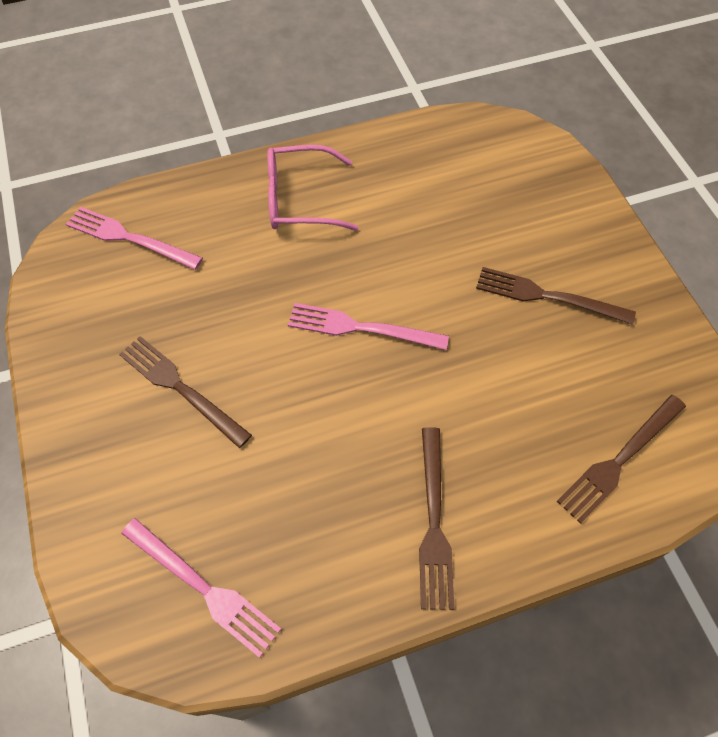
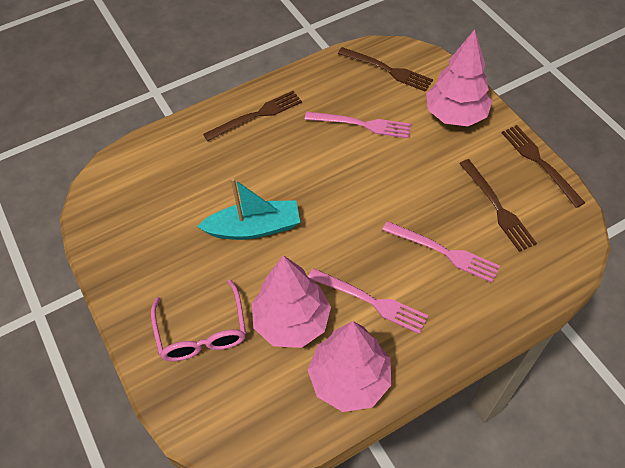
pink tree: none = 0 -> [252,255,331,348] [308,321,391,412] [426,29,492,126] = 3
turquoise boat: none = 0 -> [197,178,300,240] = 1

